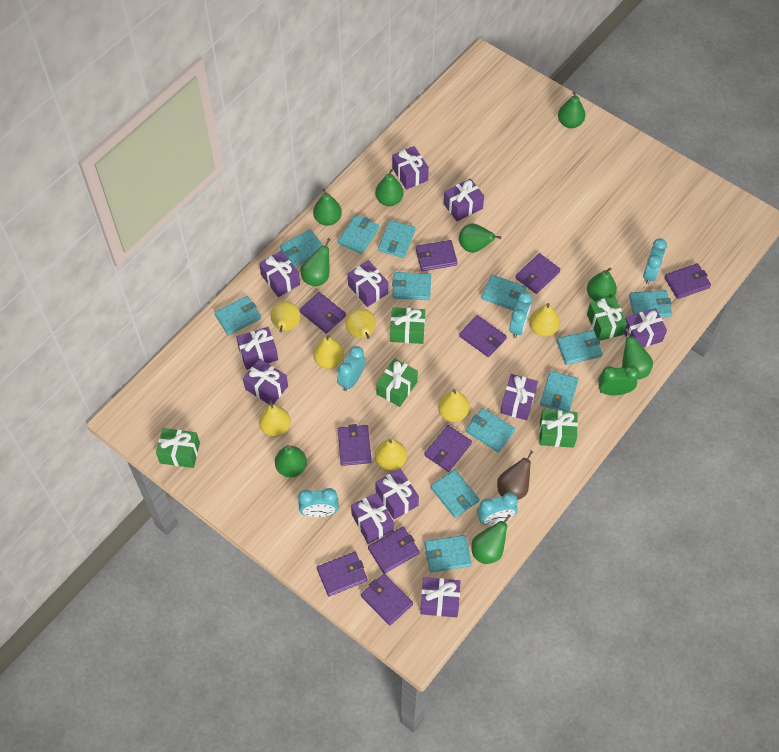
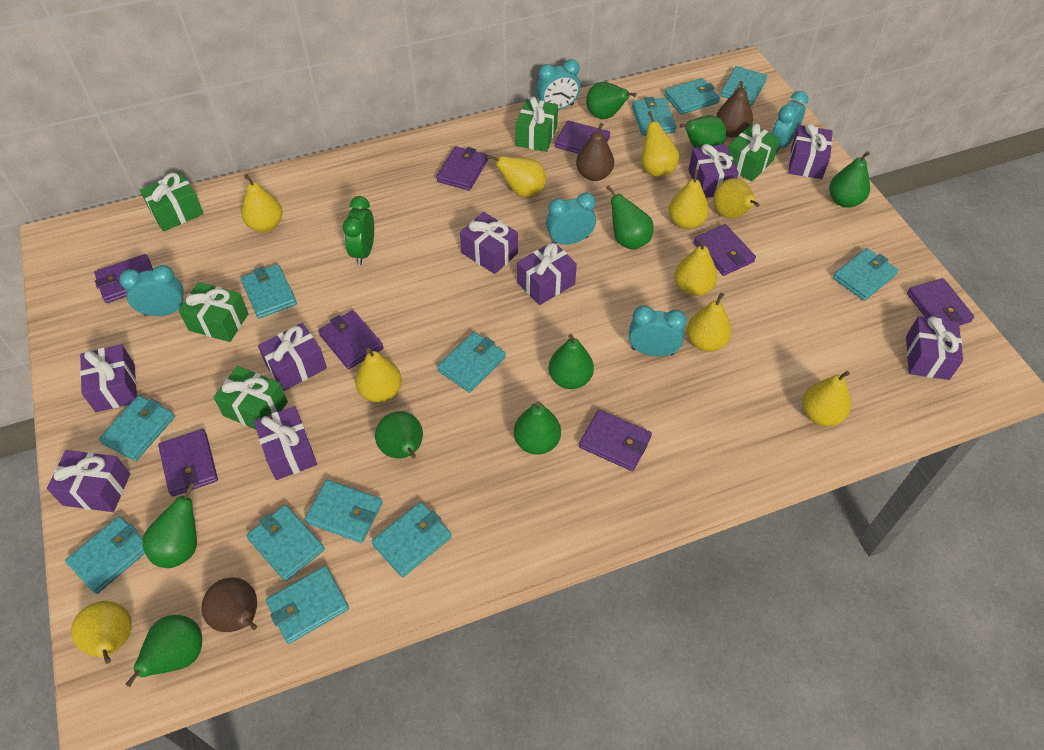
brown pear: [497,450,533,500] = 1 -> [201,577,257,632] [576,123,614,181] [716,81,753,138] = 3
purple gift: [236,327,278,370] [243,359,288,405] [259,251,300,297] [348,260,388,307] [351,493,394,544] [375,469,419,520] [392,146,429,190] [420,577,461,617] [444,178,484,221] [500,374,538,420] [624,308,667,347] = 11 -> [47,450,130,512] [80,344,137,412] [254,406,317,480] [258,323,327,391] [460,212,518,274] [517,242,577,305] [688,144,739,198] [788,123,833,179] [906,316,963,380] = 9
purple wallet: [299,292,346,334] [317,551,367,597] [338,424,372,466] [361,574,413,626] [368,527,420,574] [416,240,457,271] [424,425,472,472] [459,315,507,357] [515,253,561,294] [664,263,711,299] = 10 -> [94,254,153,303] [158,429,218,497] [318,310,384,369] [436,146,488,191] [555,121,610,154] [579,410,652,471] [694,224,756,276] [907,278,974,326] = 8
yellow pear: [259,400,291,437] [271,301,301,332] [313,335,344,369] [346,309,376,339] [375,439,407,471] [438,389,469,422] [529,303,560,337] = 7 -> [71,601,132,664] [241,174,283,232] [355,348,402,402] [487,155,546,197] [641,111,679,177] [668,170,709,229] [675,238,717,296] [687,293,732,352] [713,178,760,218] [802,371,851,426] = 10

